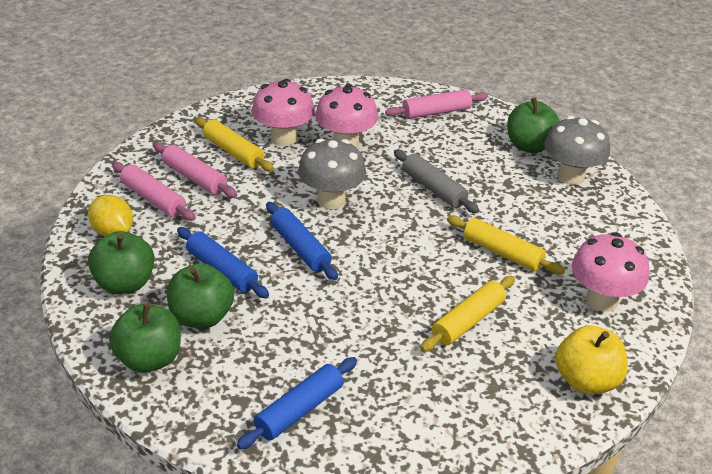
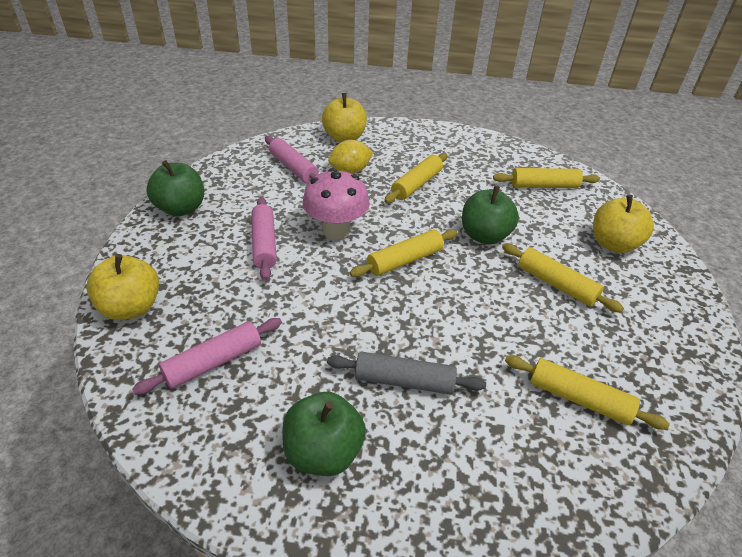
blue rolling pin: [177,227,269,298] [237,357,357,450] [266,202,338,280] = 3 -> none = 0
green apple: [88,231,155,294] [109,303,181,373] [167,263,234,328] [507,98,560,153] = 4 -> [146,160,204,216] [282,392,366,476] [462,186,519,244] = 3
grey mushroom: [298,139,366,209] [544,116,610,185] = 2 -> none = 0
pink mushroom: [252,79,315,146] [315,84,378,148] [572,233,649,312] = 3 -> [303,168,370,240] = 1
yellow apple: [555,325,628,394] = 1 -> [86,254,159,320] [322,93,367,143] [593,195,654,253] = 3
yellow rolling pin: [195,117,274,171] [421,276,515,352] [447,215,565,275] = 3 -> [350,229,458,277] [384,153,448,203] [493,168,600,188] [502,244,624,313] [505,355,670,430] = 5

